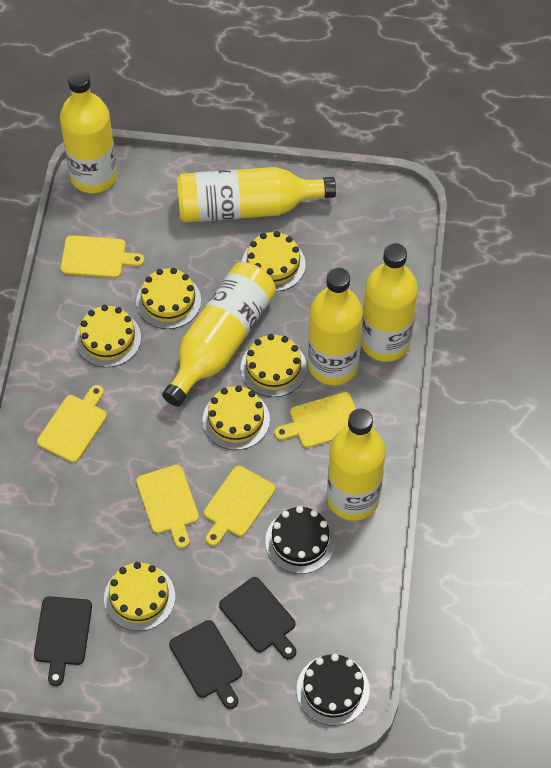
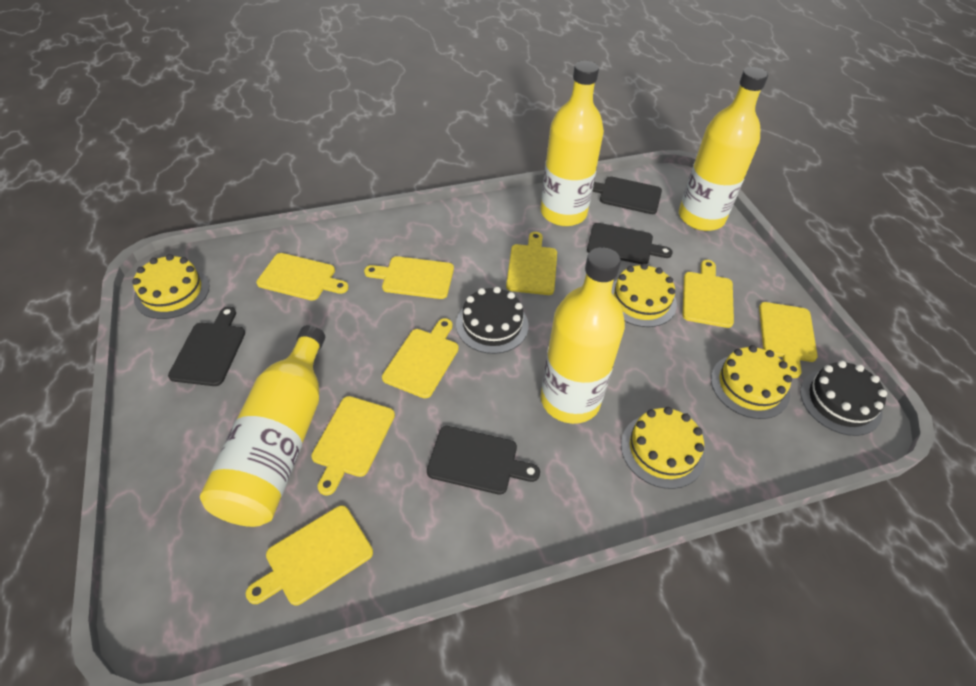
black cutting board: [34,596,92,686] [169,620,242,709] [219,577,296,659] = 3 -> [168,307,245,386] [427,426,540,495] [587,223,673,264] [592,176,662,214] = 4
yellow bottle: [60,70,117,193] [162,262,276,407] [177,167,336,223] [308,268,363,385] [327,408,386,521] [361,243,418,362] = 6 -> [200,325,325,527] [541,61,604,226] [541,247,625,424] [679,67,768,231] = 4
yellow cake: [75,305,141,367] [104,562,175,631] [136,268,201,329] [202,385,270,450] [240,334,307,397] [242,231,306,292] = 6 -> [132,254,209,319] [612,263,677,327] [621,407,705,489] [711,345,792,419] = 4
yellow cutting board: [37,385,107,463] [61,235,145,278] [136,465,199,548] [204,466,275,546] [274,392,356,448] = 5 -> [246,506,373,606] [256,253,349,301] [311,396,395,496] [364,256,454,299] [382,318,459,398] [506,232,557,295] [683,260,734,328] [759,302,817,378] = 8

